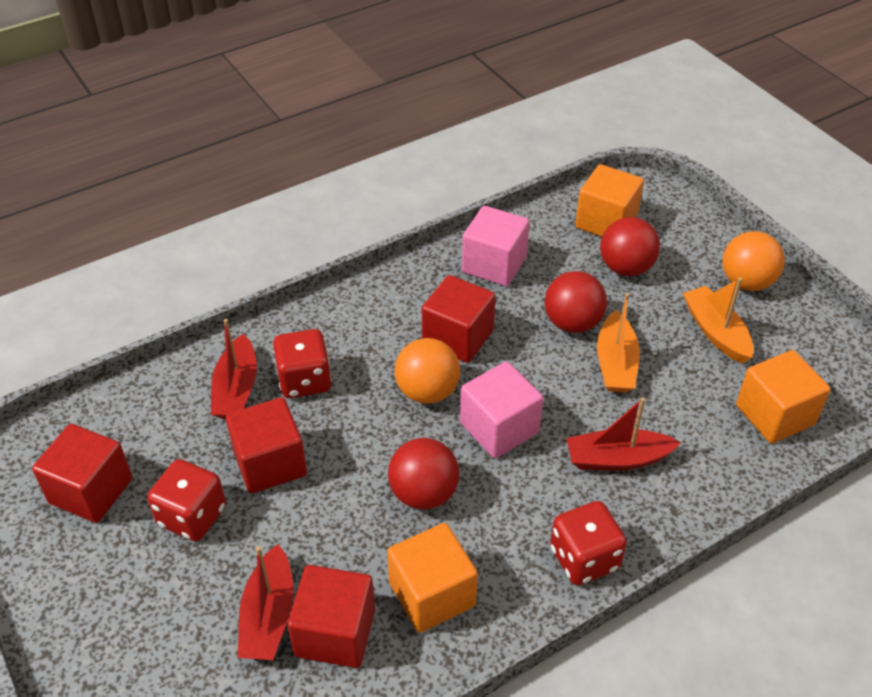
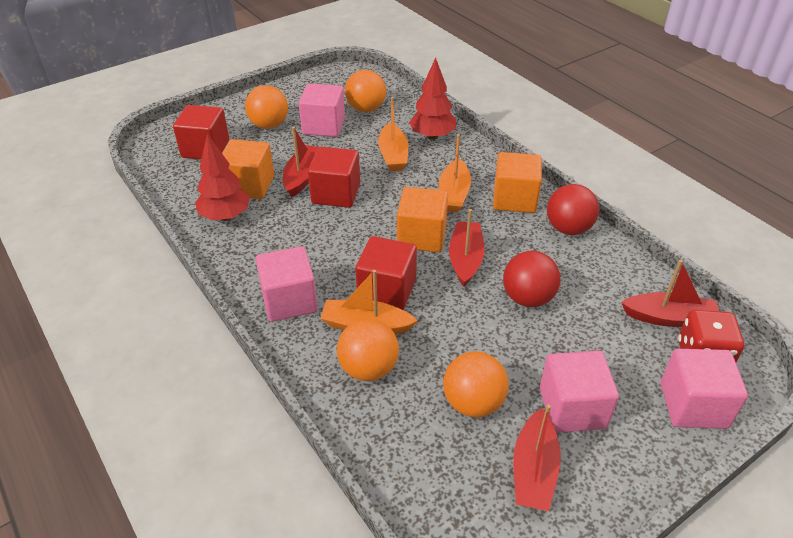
orange ball: [395,338,460,404] [722,231,785,291] = 2 -> [245,85,288,129] [337,319,399,381] [345,70,386,112] [443,351,509,417] = 4
orange boat: [597,293,640,392] [683,277,754,363] = 2 -> [320,270,418,335] [378,97,408,171] [439,134,471,213] = 3
pink cube: [460,362,543,458] [462,206,530,286] = 2 -> [256,246,318,322] [299,83,345,137] [540,351,619,433] [661,349,748,429] = 4
red ball: [388,438,459,510] [544,271,607,333] [600,217,660,276] = 3 -> [503,251,561,307] [547,184,599,235] = 2
red boat: [211,319,257,419] [238,544,293,660] [567,397,681,470] = 3 -> [283,127,318,197] [449,209,485,287] [513,404,561,511] [621,260,719,327] = 4
red cube: [32,424,132,523] [226,397,307,494] [287,565,375,668] [422,275,496,363] = 4 -> [173,105,229,159] [308,147,360,208] [355,236,417,310] = 3
red dice: [147,459,226,541] [273,329,332,398] [550,501,627,585] = 3 -> [678,310,744,362] = 1
red tree: none = 0 -> [195,134,250,221] [409,58,456,140] = 2

